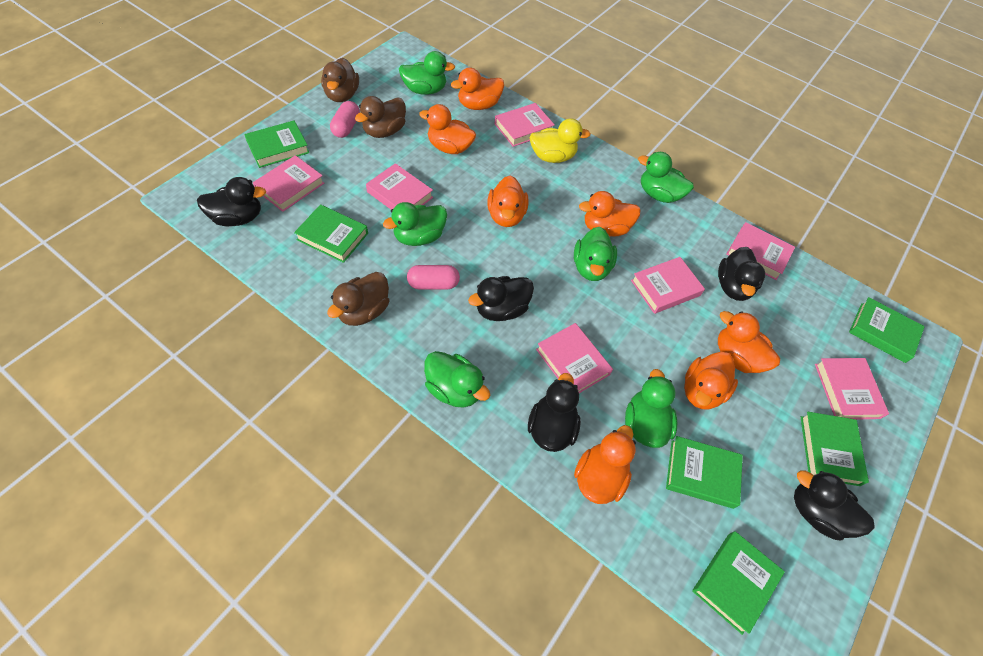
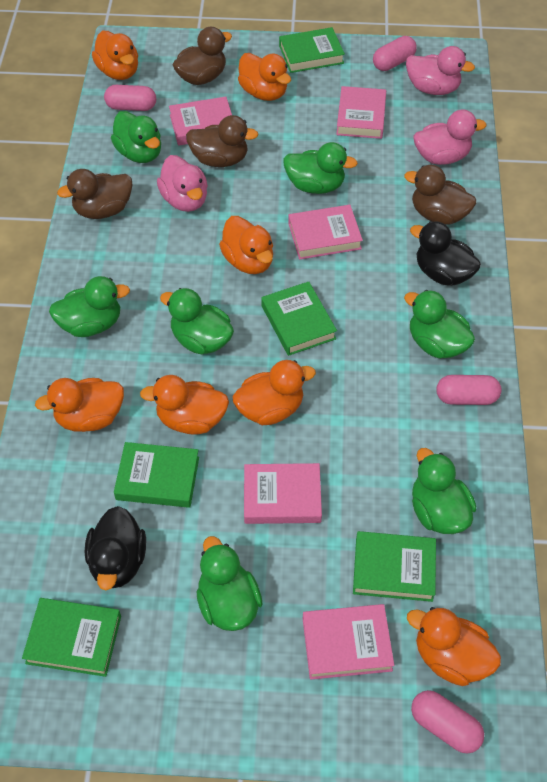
black duck: [197,177,266,226] [468,276,534,321] [528,373,581,452] [718,247,765,301] [794,471,875,541] = 5 -> [85,506,146,591] [410,221,481,286] = 2
brown duck: [321,58,359,102] [327,272,389,326] [355,96,406,138] = 3 -> [57,169,132,219] [173,27,232,85] [186,115,258,167] [404,165,476,225] = 4
green book: [244,121,310,168] [294,204,368,263] [666,436,743,509] [692,531,785,635] [801,412,869,486] [849,297,925,363] = 6 -> [22,598,121,677] [114,442,199,508] [261,282,337,356] [279,27,345,73] [353,531,436,602] = 5
green duck: [383,202,447,246] [399,51,455,95] [424,351,490,408] [574,227,617,281] [625,369,677,448] [638,152,694,203] = 6 -> [49,276,130,337] [111,111,161,163] [160,288,234,354] [197,536,262,631] [283,142,358,194] [404,290,475,358] [412,448,476,534] = 7
pink book: [253,155,324,212] [366,163,433,209] [495,103,555,147] [536,323,613,393] [631,257,705,314] [726,222,795,280] [815,358,889,420] = 7 -> [169,97,232,146] [244,463,322,524] [288,205,363,260] [303,604,394,680] [336,86,386,139] = 5
pink capsule: [330,101,360,138] [407,265,460,290] = 2 -> [104,85,156,111] [373,36,417,71] [411,690,484,754] [436,375,501,405] = 4
pink duck: none = 0 -> [157,155,208,212] [406,46,475,95] [414,110,487,165] = 3
yellow duck: [530,118,591,163] = 1 -> none = 0

